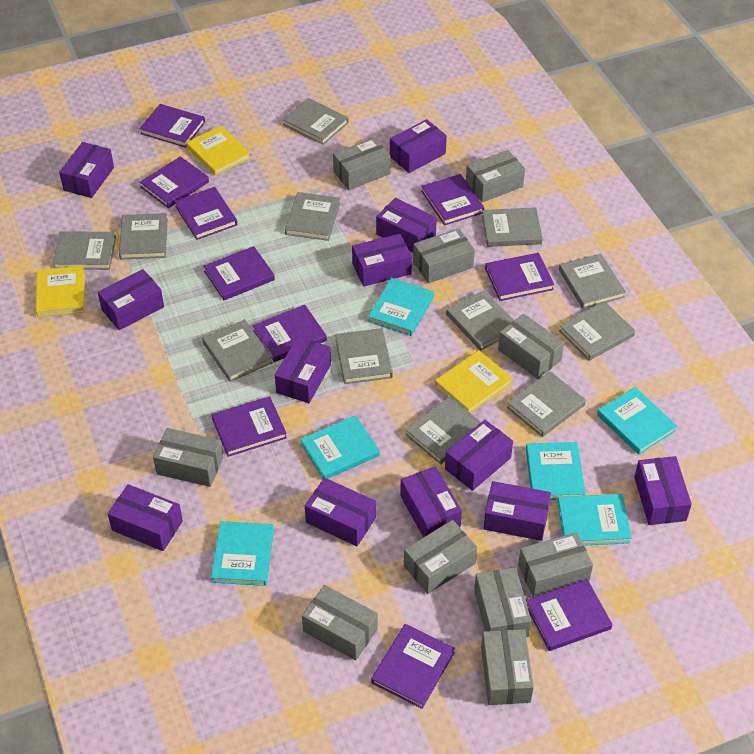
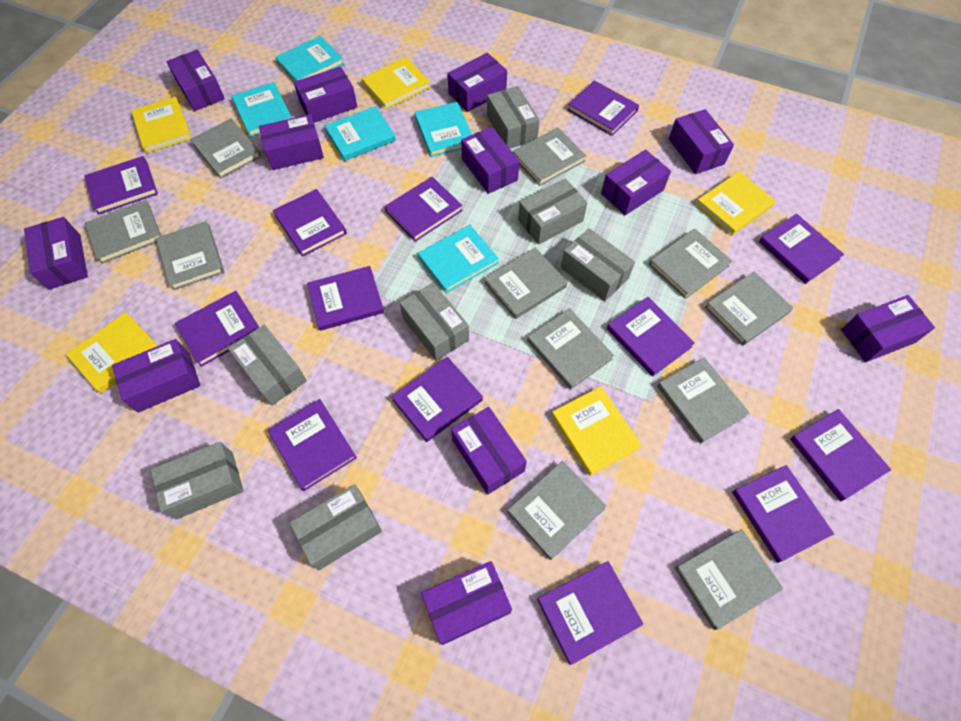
grey book: [53,231,116,270] [119,213,168,260] [202,319,273,382] [283,98,349,145] [285,192,340,241] [335,328,393,384] [405,396,481,464] [446,290,514,351] [482,207,543,247] [507,371,586,437] [559,253,626,309] [559,301,635,361] = 12 -> [85,200,161,264] [156,221,224,290] [190,119,261,179] [484,247,567,319] [507,461,606,560] [512,127,587,186] [527,308,614,390] [649,229,732,299] [657,357,750,444] [675,529,783,630] [705,271,793,345] = 11
grey box: [153,428,223,487] [302,585,378,661] [333,138,391,190] [404,520,477,594] [413,228,475,283] [466,150,525,202] [474,567,531,637] [481,629,534,705] [498,314,564,379] [518,532,593,597] = 10 -> [151,442,244,519] [228,325,307,406] [290,484,382,570] [400,282,469,361] [487,86,540,148] [518,178,587,245] [561,228,635,301] = 7
purple book: [139,104,205,148] [140,156,209,208] [174,187,237,240] [203,246,275,300] [212,396,287,457] [253,305,327,362] [371,624,455,709] [421,174,484,226] [485,253,554,301] [526,579,612,651] = 10 -> [84,156,158,215] [175,291,259,367] [268,399,357,491] [273,189,347,257] [307,266,384,331] [385,177,463,242] [392,357,483,442] [537,561,643,665] [568,80,639,136] [607,297,695,377] [732,465,834,563] [759,214,844,284] [790,409,891,501] = 13
turquoise book: [211,521,274,586] [300,415,380,479] [368,278,434,336] [526,442,586,500] [557,494,631,546] [597,387,677,455] = 6 -> [232,82,291,137] [276,36,344,82] [325,106,396,161] [415,102,472,157] [418,225,499,293] = 5
yellow book: [36,266,85,317] [186,125,251,176] [435,350,513,413] = 3 -> [66,312,158,393] [131,97,192,153] [361,57,430,109] [552,386,642,476] [696,171,776,235] = 5

